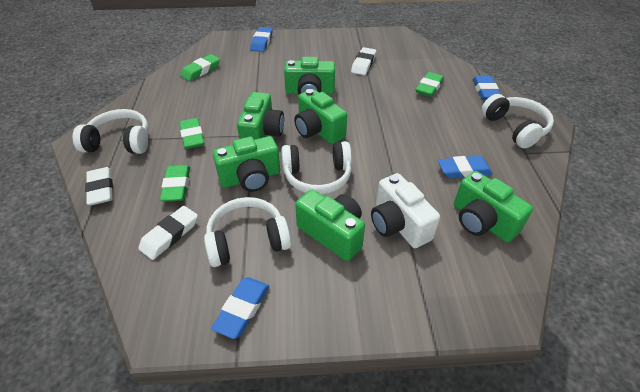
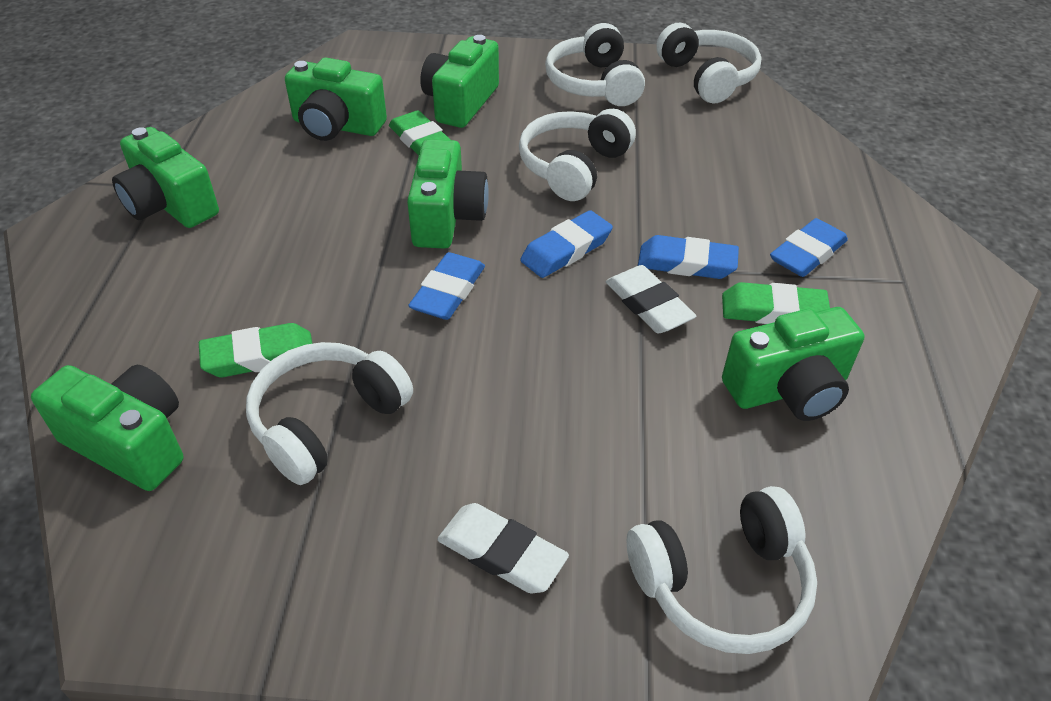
green eraser: [160,165,190,202] [179,118,204,149] [180,54,220,81] [416,72,444,97] = 4 -> [199,323,313,377] [389,110,450,156] [722,282,830,324] = 3
white camera: [371,173,440,248] = 1 -> none = 0
white eraser: [85,167,113,206] [138,206,198,260] [351,47,376,75] = 3 -> [437,503,569,594] [606,265,696,333] = 2
white headphones: [73,109,149,154] [204,197,291,267] [282,141,352,194] [481,94,554,148] = 4 -> [246,342,413,485] [519,109,636,201] [545,23,645,106] [627,486,817,654] [656,23,762,104] = 5

